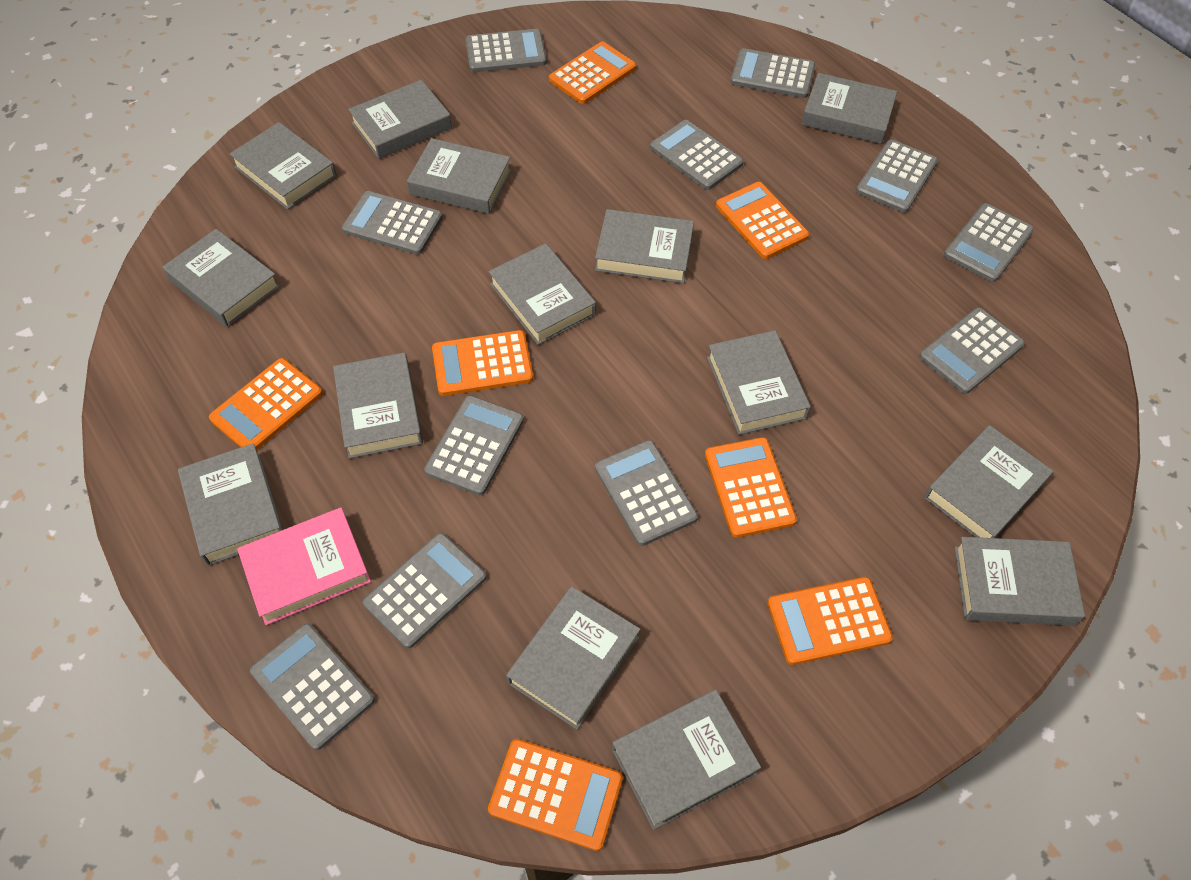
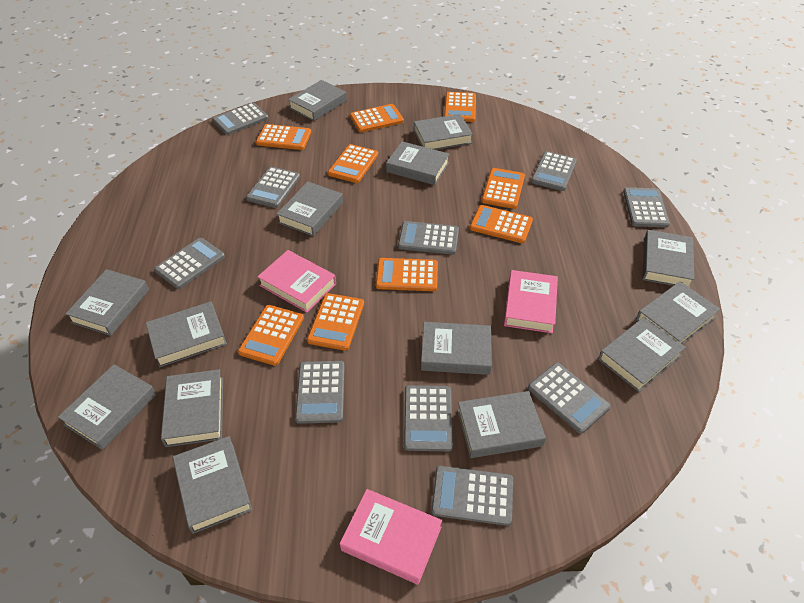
grey calculator: [250,623,375,750] [342,191,443,255] [363,533,487,649] [424,395,524,495] [465,29,547,72] [595,440,698,546] [650,120,744,190] [731,48,815,98] [856,139,938,213] [919,307,1025,394] [944,203,1034,282] = 11 -> [154,238,225,289] [212,103,268,135] [246,166,300,208] [295,361,345,424] [398,221,459,255] [404,385,453,451] [431,466,513,526] [528,363,610,434] [531,151,577,191] [623,187,670,228] = 10
orange calculator: [209,358,323,450] [432,330,533,396] [488,739,623,851] [549,42,636,104] [705,437,797,538] [716,182,809,259] [768,577,893,665] = 7 -> [238,305,304,366] [256,124,311,150] [307,293,364,351] [328,144,378,183] [350,104,404,132] [376,258,438,291] [444,92,476,122] [470,205,533,243] [482,168,525,209] = 9
pink book: [237,508,371,625] = 1 -> [257,250,336,313] [340,489,442,585] [504,270,558,333] = 3

